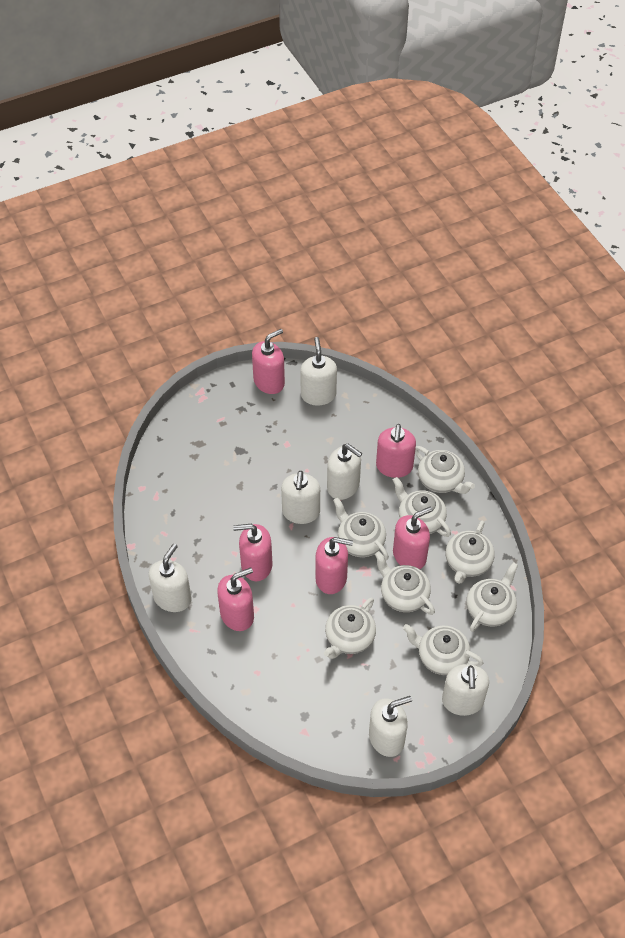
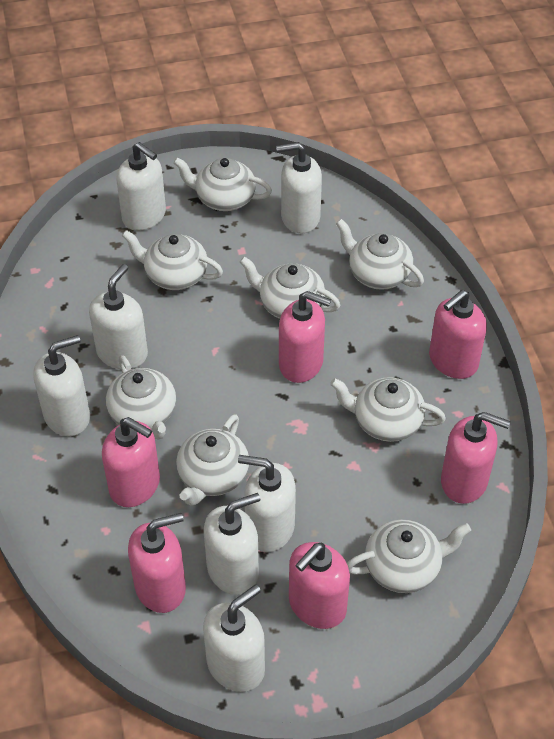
white soap dispenser: [149,544,192,612] [281,471,320,524] [300,337,337,406] [327,444,362,500] [369,696,412,757] [442,664,489,716] = 6 -> [33,335,90,436] [89,264,148,369] [116,142,166,231] [203,585,265,692] [204,493,260,595] [238,455,296,552] [276,142,322,233] = 7

